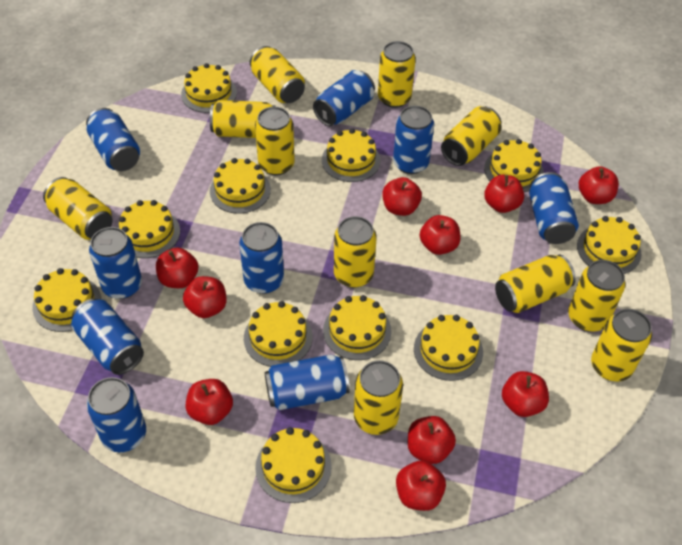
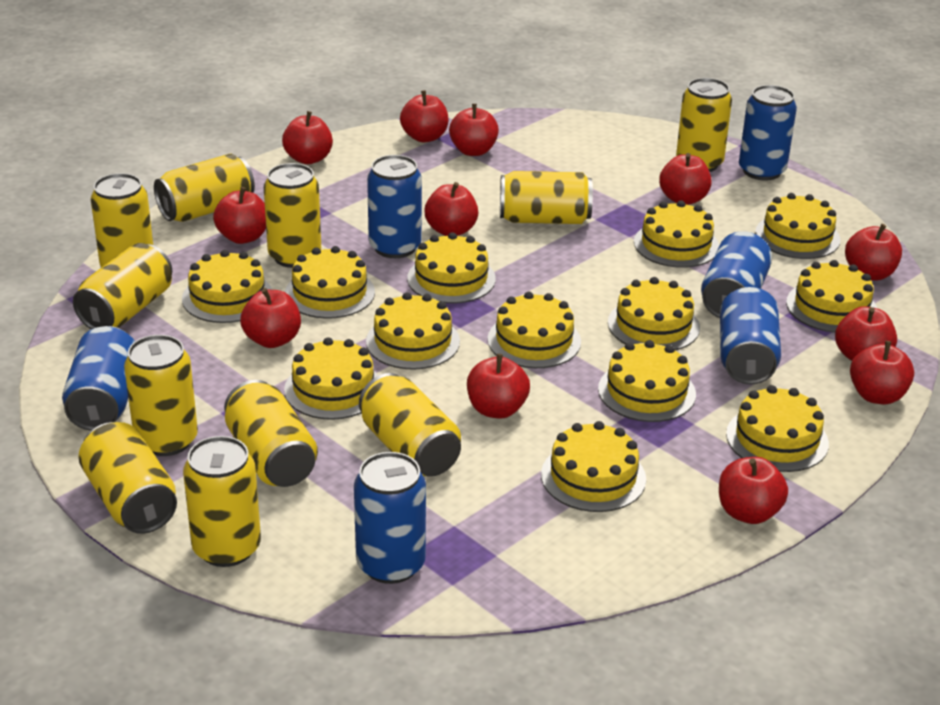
blue can: [71,299,144,375] [86,108,140,171] [86,377,146,452] [89,227,142,299] [239,222,284,294] [265,355,350,410] [313,70,375,126] [393,106,434,174] [529,172,579,244] = 9 -> [62,326,135,431] [354,452,426,584] [367,155,422,258] [701,231,772,318] [720,287,781,385] [739,85,797,181] = 6
red apple: [156,248,198,288] [183,276,227,318] [185,379,233,425] [382,177,422,216] [396,461,446,511] [408,416,456,464] [420,215,461,255] [484,175,524,213] [502,371,549,417] [579,166,619,204] = 10 -> [213,187,266,244] [240,288,301,348] [282,111,333,164] [400,90,449,142] [424,182,478,236] [449,104,499,156] [467,354,530,419] [659,153,712,205] [719,457,788,524] [835,306,897,361] [845,224,902,280] [850,341,914,405] = 12
yellow cake: [32,268,101,332] [118,200,180,258] [181,63,237,113] [210,158,271,213] [244,301,313,367] [255,427,332,503] [322,128,381,182] [323,295,391,360] [414,315,483,381] [484,139,544,192] [577,216,641,274] = 11 -> [182,250,272,323] [284,337,378,420] [285,246,375,319] [366,292,460,370] [407,232,496,304] [487,291,581,368] [541,421,646,512] [598,340,696,422] [608,277,700,350] [634,200,719,268] [726,385,829,472] [755,193,840,259] [786,260,877,333] = 13

